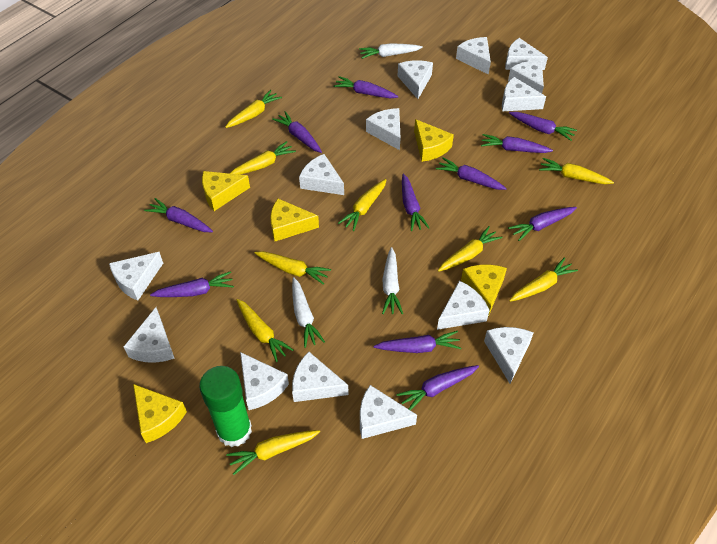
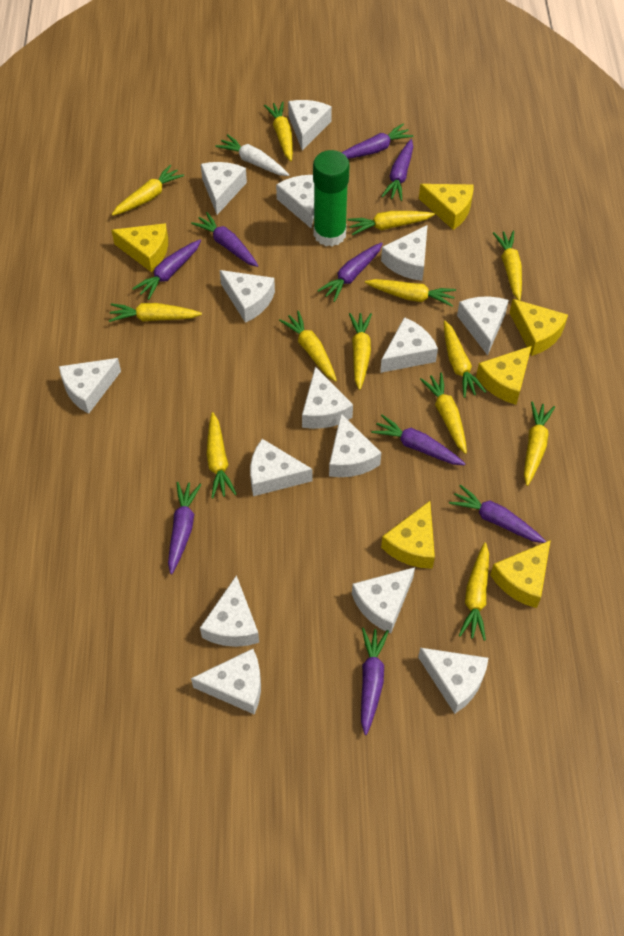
purple carrot: [144,198,213,232] [150,271,234,297] [272,111,322,153] [333,76,399,98] [374,331,461,353] [396,365,479,410] [402,174,430,231] [436,158,507,190] [481,134,553,153] [508,207,577,241] [509,112,577,141] = 11 -> [132,240,201,300] [168,482,201,574] [191,212,259,267] [317,242,383,302] [342,124,414,159] [361,628,389,735] [371,415,466,465] [381,139,413,201] [449,484,546,543] = 9
white carrot: [292,277,325,348] [359,43,423,59] [382,247,403,314] = 3 -> [215,134,289,176] = 1
white cheese: [109,252,163,301] [124,307,175,363] [240,352,289,410] [292,352,349,402] [299,154,344,195] [360,385,417,439] [366,108,400,150] [398,60,433,99] [437,281,490,330] [456,37,491,75] [484,327,534,384] [502,77,546,112] [505,38,548,70] [508,60,544,93] = 14 -> [59,358,121,414] [191,649,261,715] [200,575,259,647] [201,162,247,215] [220,270,275,323] [250,439,313,496] [276,175,314,228] [288,100,332,151] [302,367,353,429] [329,414,381,477] [352,567,415,634] [380,317,438,373] [381,225,428,281] [418,648,488,714] [457,296,509,355] = 15
yellow carrot: [225,90,282,128] [226,430,320,475] [230,141,296,175] [237,299,294,362] [255,251,331,285] [338,179,387,231] [438,226,503,272] [509,257,578,302] [539,158,614,184] = 9 -> [109,303,202,322] [112,165,184,216] [207,412,236,499] [264,101,293,161] [279,311,337,382] [347,211,435,235] [349,313,372,390] [365,279,456,307] [420,372,467,454] [444,321,486,398] [459,543,489,641] [493,231,522,301] [524,401,555,486] = 13
yellow cheese: [133,384,187,443] [202,171,250,211] [270,199,319,241] [414,119,454,162] [461,264,507,317] = 5 -> [111,223,168,272] [381,501,435,569] [419,184,474,230] [476,346,532,405] [490,540,551,608] [510,299,568,356] = 6

